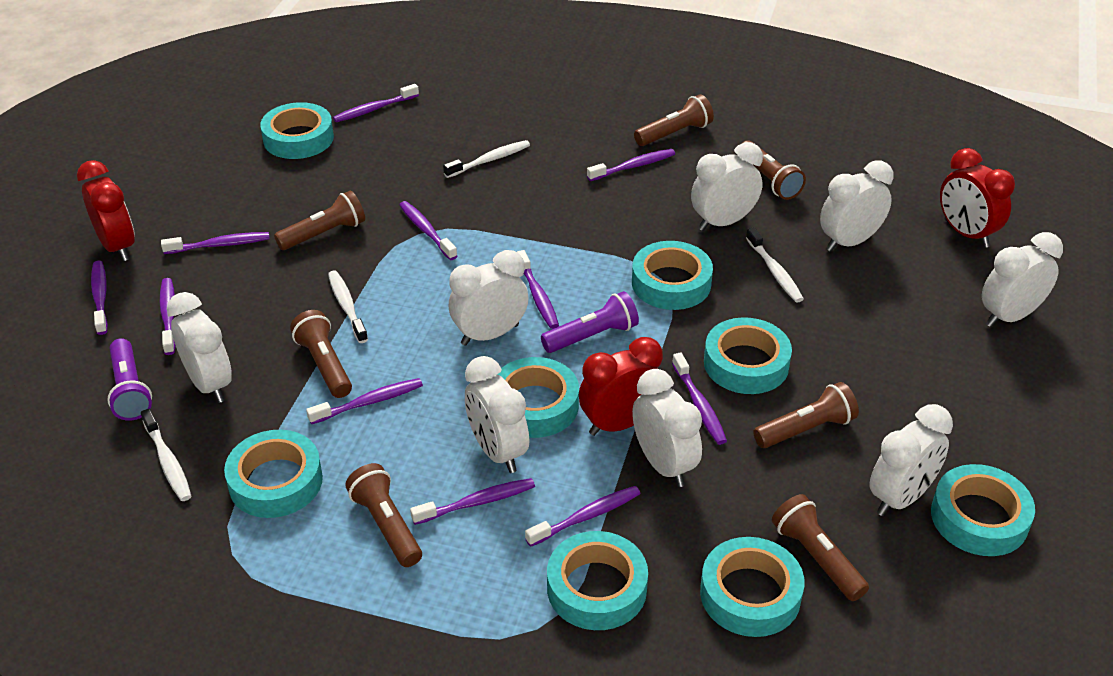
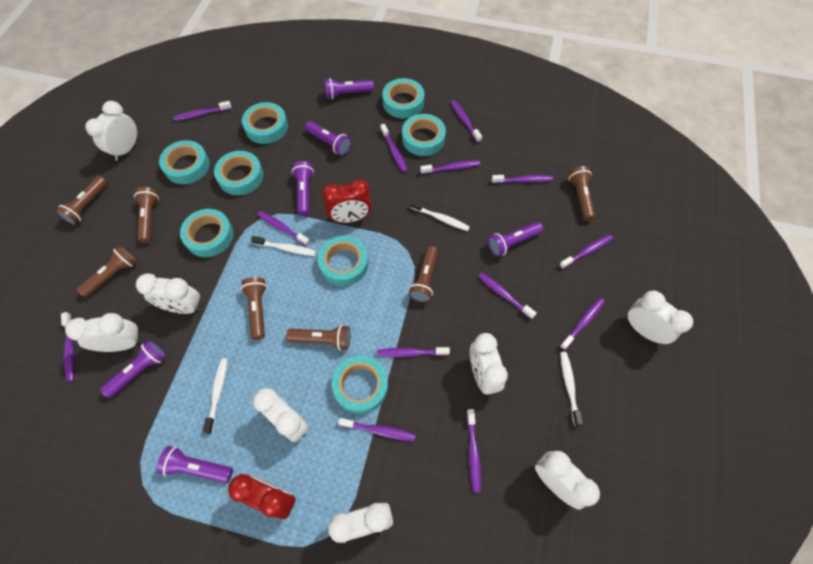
purple flashlight: [107,338,152,421] [541,291,639,353] = 2 -> [100,340,166,398] [157,446,233,483] [292,161,314,216] [305,121,351,156] [324,78,374,99] [488,222,543,257] = 6
purple toothbrush: [91,261,108,335] [159,278,175,355] [161,232,270,254] [306,378,423,424] [333,84,419,122] [399,201,457,260] [410,478,535,525] [517,250,559,329] [525,486,641,547] [587,149,675,181] [672,352,727,445] = 11 -> [61,312,75,382] [173,101,232,121] [257,211,310,246] [338,418,416,441] [377,347,450,357] [380,124,408,172] [420,160,480,174] [451,100,482,143] [467,409,481,493] [478,272,537,319] [492,175,553,184] [559,234,613,269] [560,298,605,350] = 13
red clock: [77,160,135,261] [579,337,663,436] [940,148,1015,248] = 3 -> [228,474,296,519] [322,179,372,223] = 2

